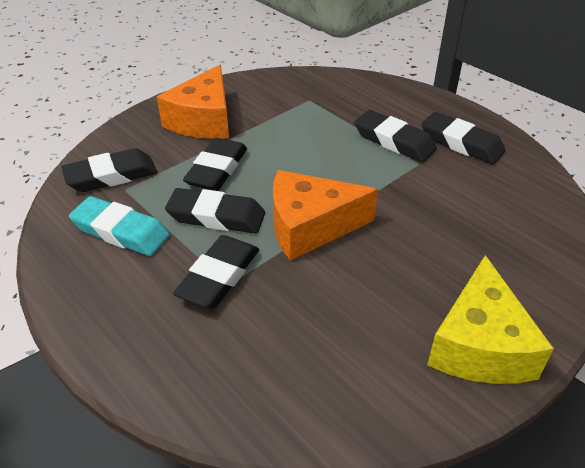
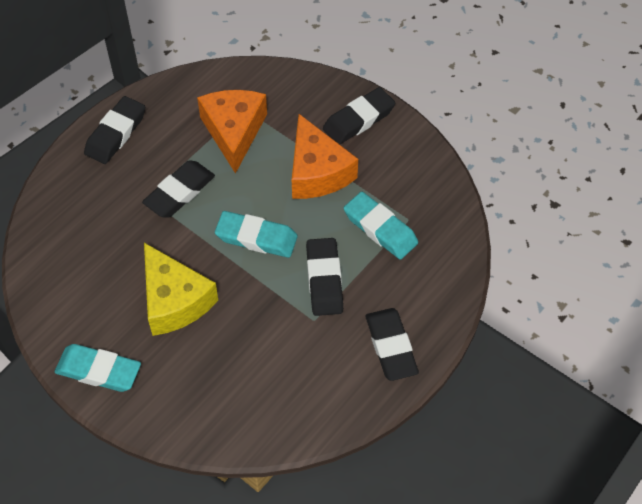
black eraser: [61,148,157,192] [165,188,265,233] [173,235,259,309] [183,138,247,191] [354,110,437,162] [421,112,505,165] = 6 -> [84,96,145,164] [142,160,215,218] [306,238,343,316] [323,87,395,144] [366,308,419,381] = 5
turquoise eraser: [69,196,170,256] = 1 -> [55,344,141,392] [215,211,298,258] [344,192,418,260] = 3

